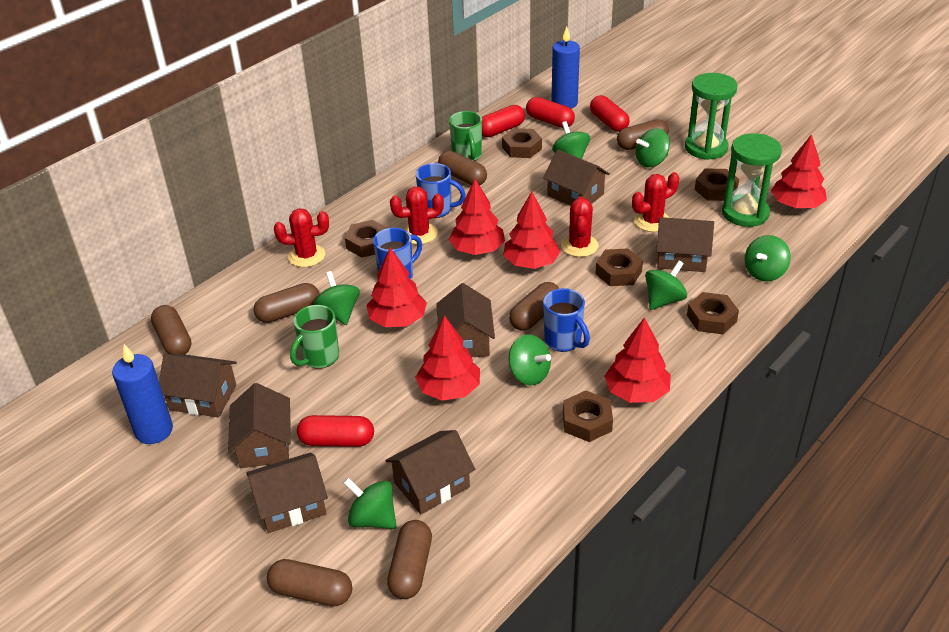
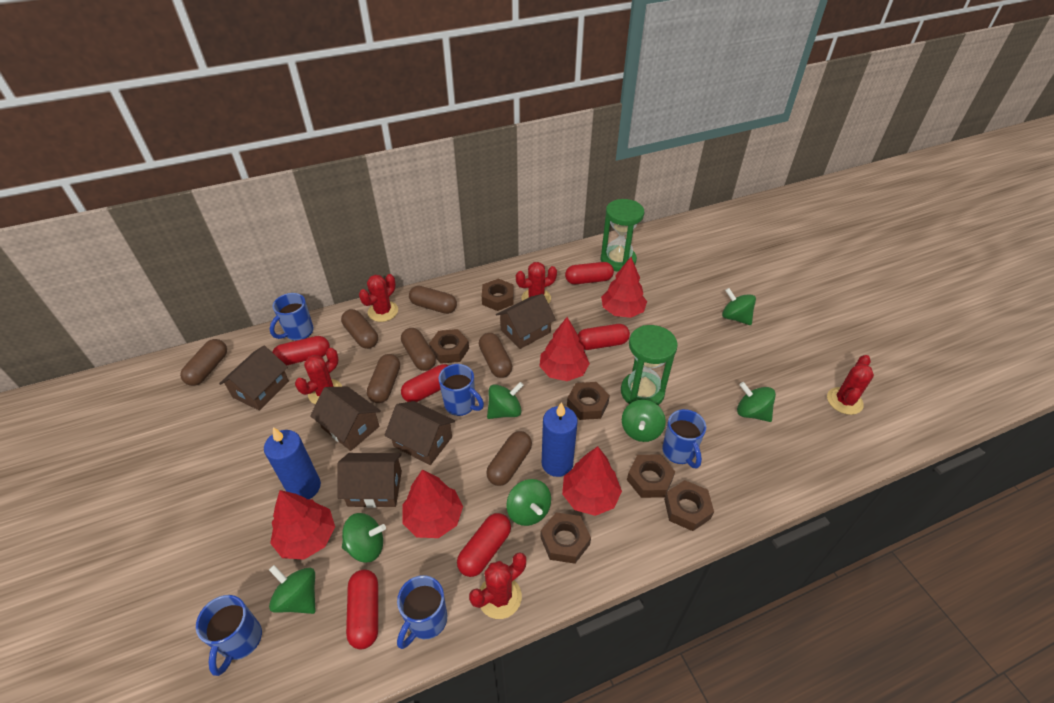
blue mug: [373,228,422,279] [416,163,466,218] [543,288,590,352] = 3 -> [196,595,262,676] [270,293,314,341] [397,575,447,649] [439,364,484,416] [662,409,706,468] = 5
brown house: [159,354,237,417] [228,383,291,468] [246,452,328,533] [385,430,475,514] [436,283,495,357] [543,150,610,206] [656,217,714,272] = 7 -> [219,346,289,411] [310,387,381,451] [338,453,402,508] [384,401,455,465] [496,294,556,349] = 5
green mug: [290,305,339,369] [449,111,482,161] = 2 -> none = 0
red cactus: [274,208,329,267] [390,187,444,244] [561,197,599,257] [632,172,679,232] = 4 -> [295,348,343,405] [359,274,398,322] [469,552,526,619] [516,262,557,304] [827,355,874,415] = 5
red capsule: [297,415,374,447] [482,105,525,137] [526,97,575,128] [590,95,630,132] = 4 -> [272,336,330,365] [346,570,378,649] [401,364,449,402] [457,513,511,577] [565,262,614,284] [578,324,630,350] = 6
red tree: [366,248,427,327] [415,315,480,401] [449,179,505,255] [503,192,561,269] [604,317,671,403] [771,134,827,209] = 6 -> [270,490,335,560] [402,469,463,538] [539,317,590,381] [562,446,622,516] [601,257,647,318] = 5

